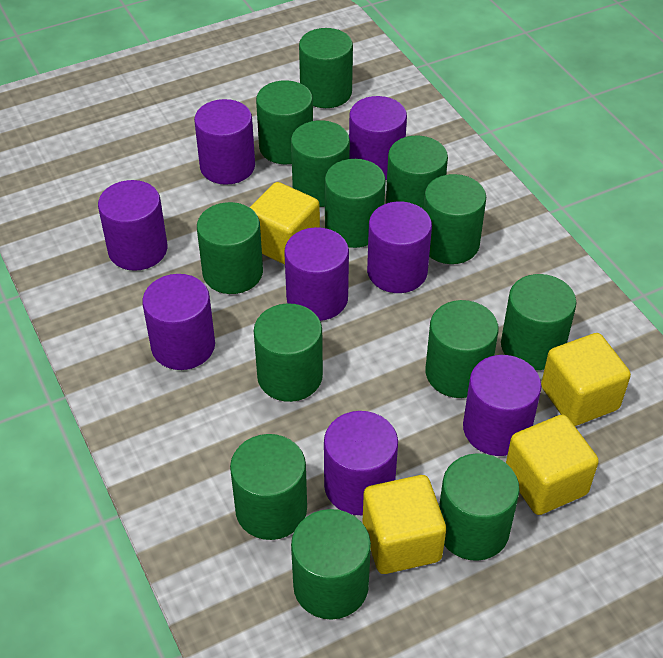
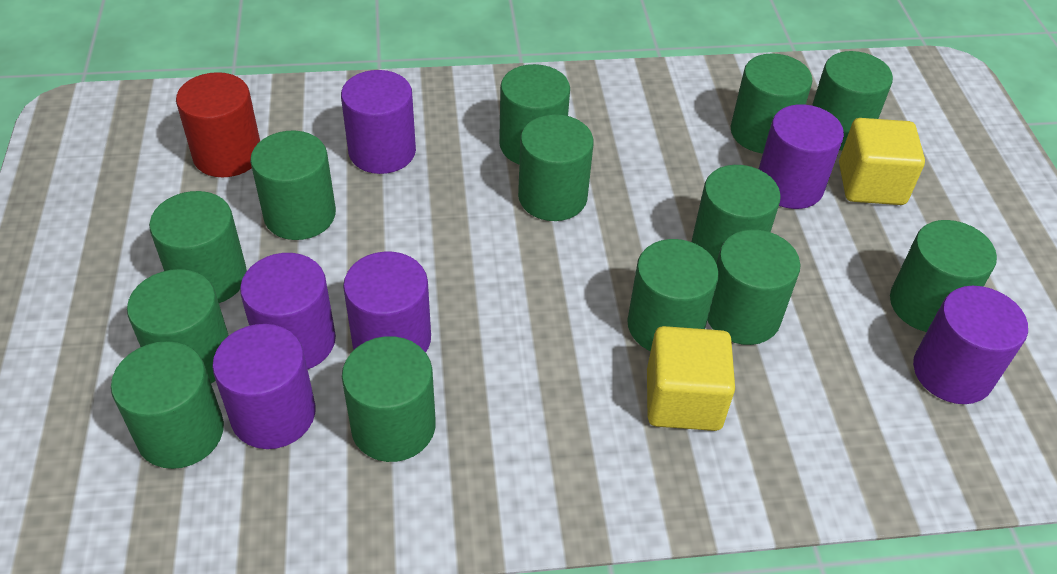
purple cylinder: [98,180,167,271] [142,274,215,370] [194,99,255,185] [284,227,349,321] [324,411,398,515] [349,96,407,180] [367,202,432,293] [463,355,541,456] = 8 -> [212,324,316,449] [240,253,336,369] [341,70,416,174] [343,251,431,352] [759,104,844,209] [913,286,1028,404] = 6
red cylinder: none = 0 -> [176,72,260,177] = 1
yellow cube: [250,182,320,265] [362,475,446,574] [506,415,599,515] [541,333,631,426] = 4 -> [647,326,735,431] [839,118,925,205] = 2

